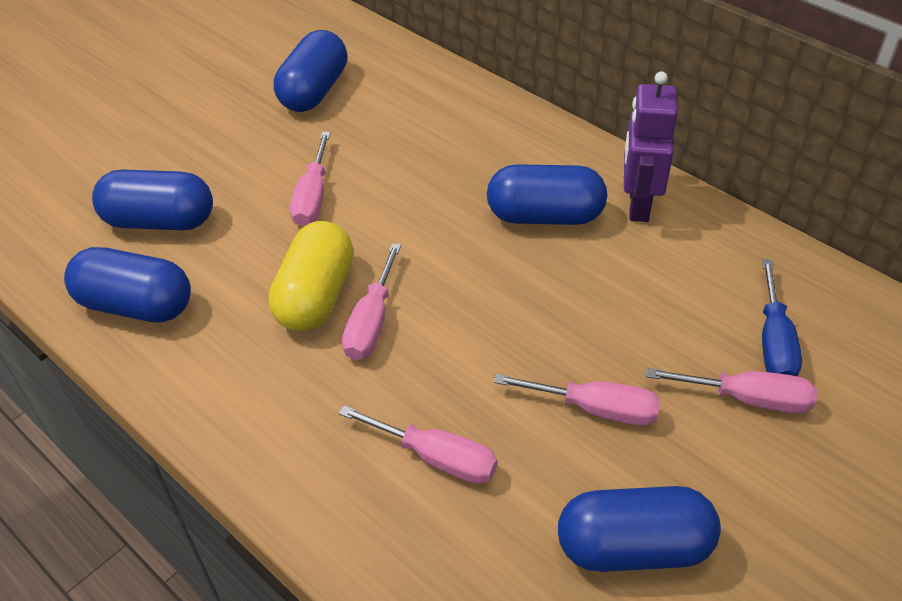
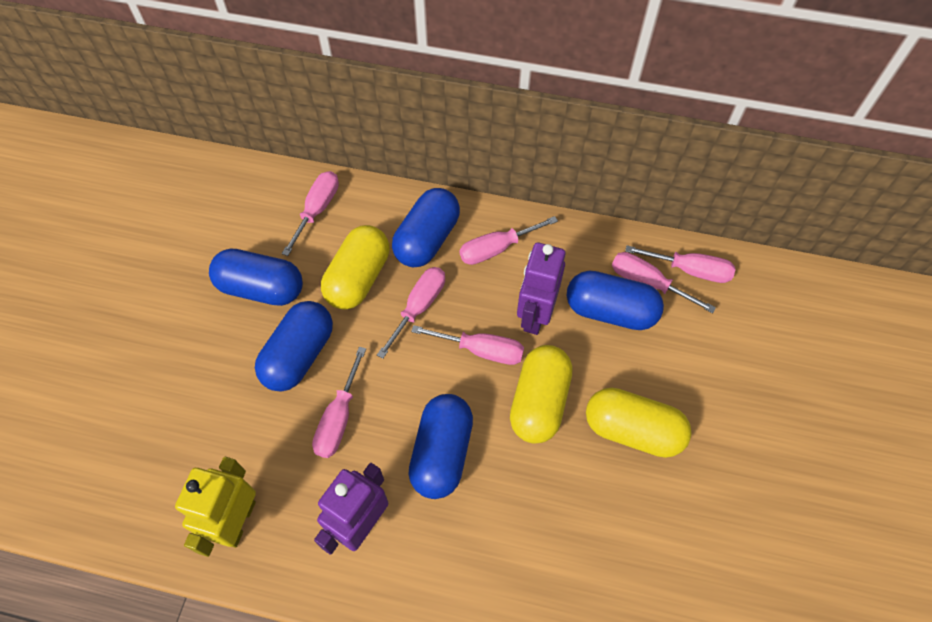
blue screwdriver: [762,259,802,376] = 1 -> none = 0
pink screwdriver: [290,132,330,226] [339,405,497,484] [342,243,401,360] [494,374,660,426] [646,368,817,413] = 5 -> [282,171,339,256] [312,347,366,458] [377,267,445,359] [411,325,524,365] [460,216,558,265] [612,252,716,313] [625,245,736,283] = 7
purple robot: [624,71,678,222] = 1 -> [314,463,389,555] [517,243,565,335] = 2
yellow capsule: [268,221,353,331] = 1 -> [321,225,389,310] [510,345,572,443] [586,387,692,458] = 3
yellow robot: none = 0 -> [175,457,256,557] = 1

